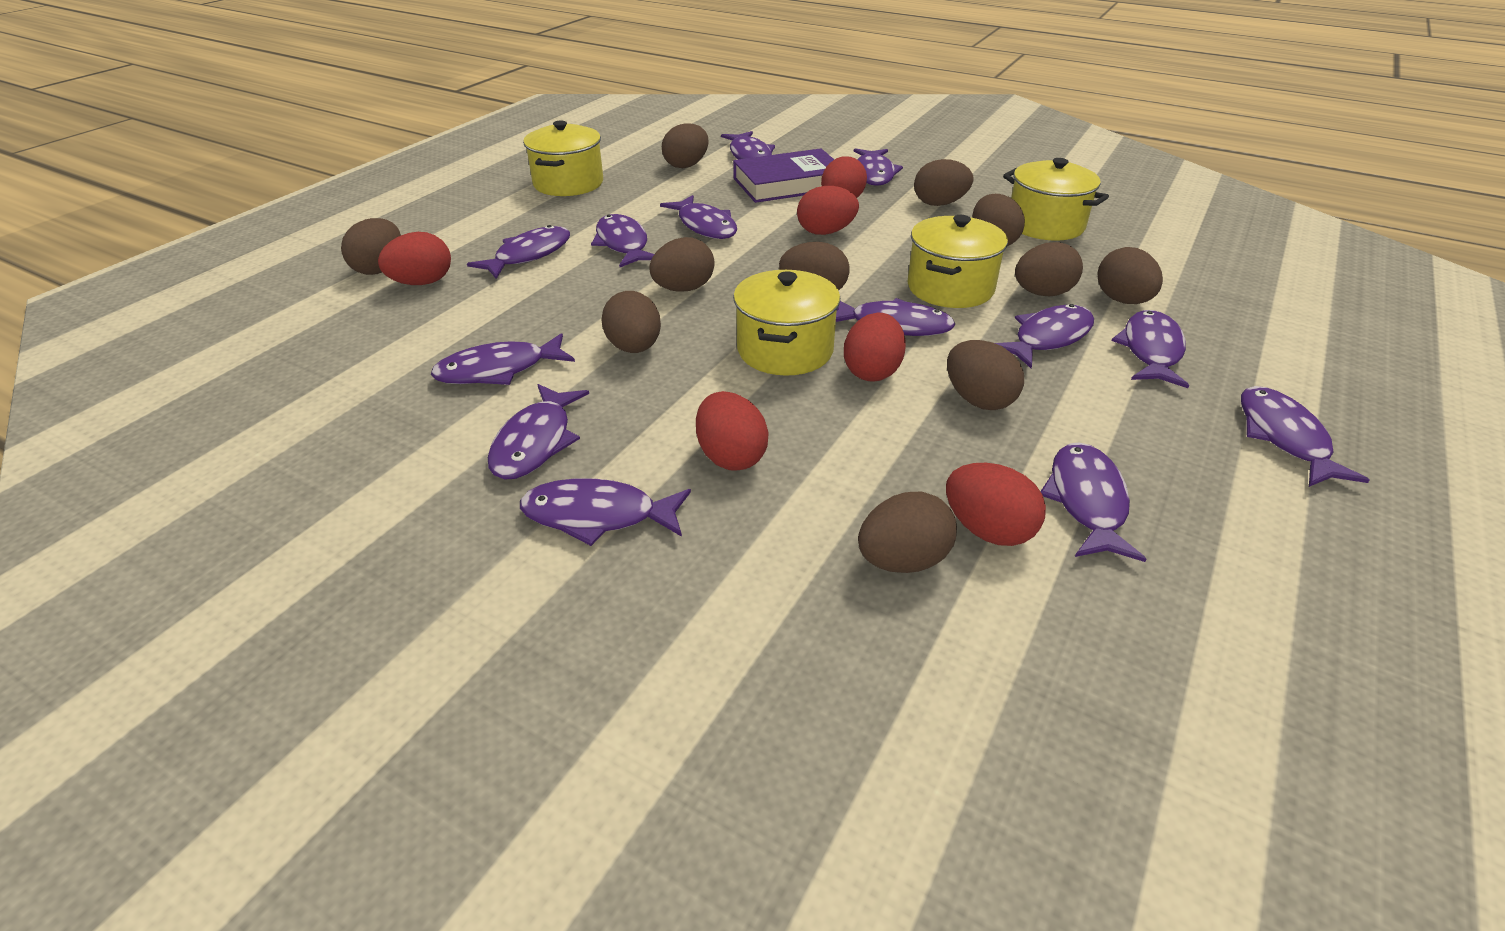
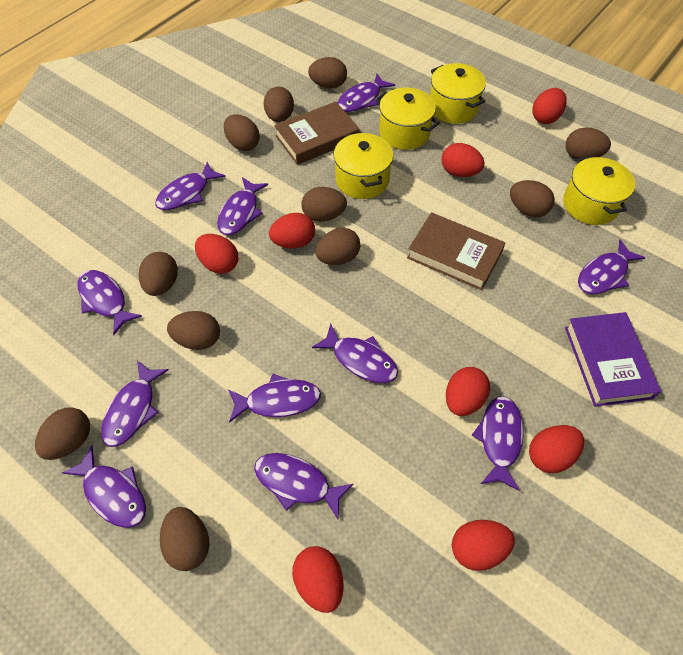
brown book: none = 0 -> [274,102,360,165] [407,212,505,290] = 2
purple fish: [431,333,575,385] [467,225,570,279] [488,384,589,480] [520,478,691,546] [591,214,654,267] [660,195,737,239] [721,131,775,159] [836,298,956,336] [854,148,903,186] [995,304,1094,368] [1040,442,1146,562] [1111,310,1189,388] [1241,386,1369,487] = 13 -> [62,445,146,528] [77,270,142,335] [101,360,168,447] [155,162,226,210] [217,177,268,235] [228,374,321,423] [254,453,353,519] [312,324,398,383] [337,74,395,112] [472,396,524,491] [578,239,645,294] = 11
red egg: [378,232,451,285] [696,391,769,471] [797,186,859,235] [821,157,867,198] [844,313,906,382] [946,463,1046,546] = 6 -> [195,234,238,274] [269,213,315,249] [292,546,344,613] [442,143,485,177] [446,367,490,416] [452,520,515,571] [529,425,584,473] [532,88,567,124] = 8

